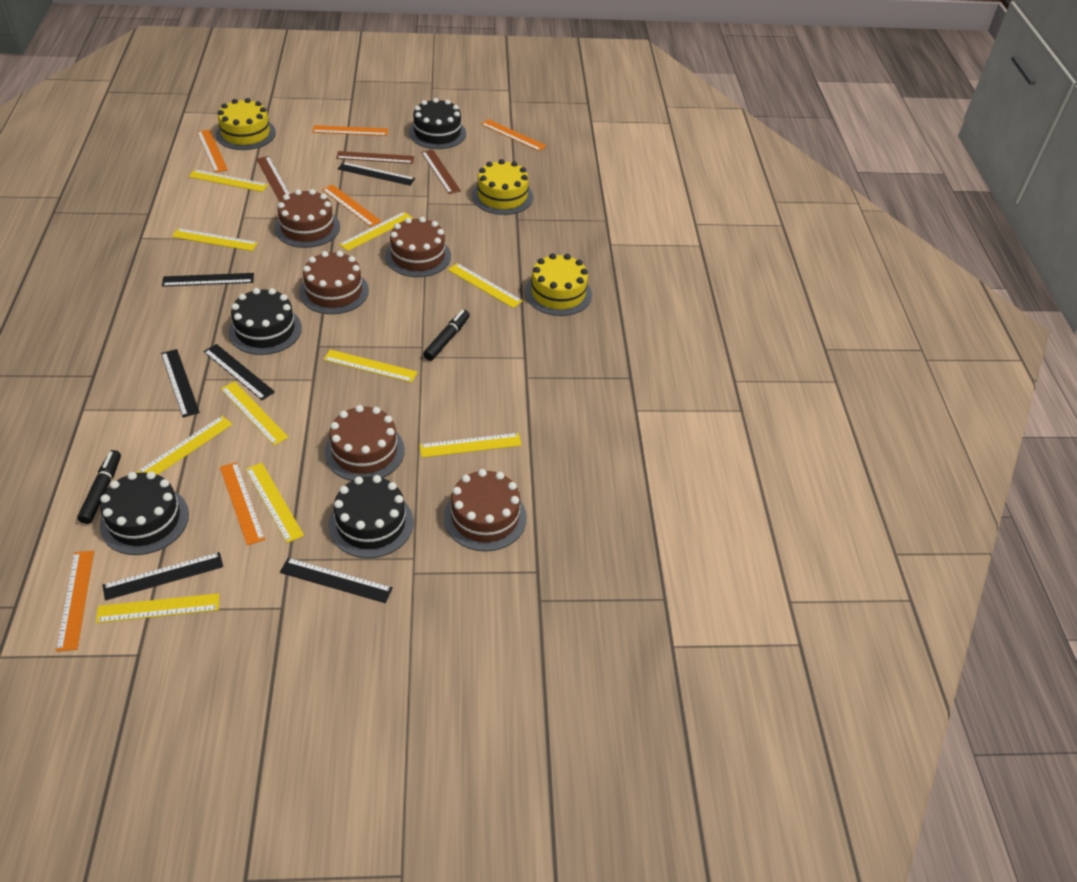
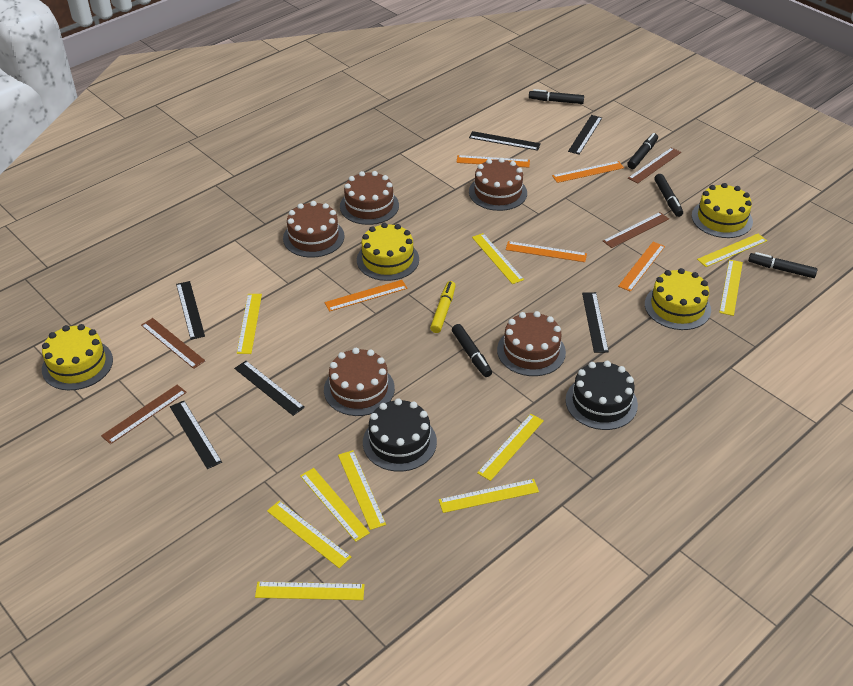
black cake: [100,471,189,555] [229,288,302,355] [329,475,413,558] [409,98,466,149] = 4 -> [363,398,437,472] [565,361,638,430] = 2
black marker: [77,450,121,524] [423,310,470,361] = 2 -> [452,324,492,377] [529,89,584,104] [627,133,658,169] [654,174,683,217] [748,252,817,278] = 5
brown ruler: [256,156,290,202] [336,151,414,164] [421,150,461,194] = 3 -> [101,385,187,444] [141,318,205,369] [603,212,669,248] [628,147,681,184] = 4
orange ruler: [56,551,94,652] [197,129,228,173] [220,462,265,546] [312,125,388,136] [322,185,382,227] [481,119,546,151] = 6 -> [324,280,408,312] [456,155,530,168] [506,241,587,262] [552,161,624,183] [618,242,665,292] = 5
yellow cake: [216,98,276,150] [472,159,533,215] [525,253,592,316] = 3 -> [42,324,113,390] [357,223,419,281] [645,268,711,330] [692,183,753,238] = 4
yellow marker: none = 0 -> [430,281,456,333] = 1

